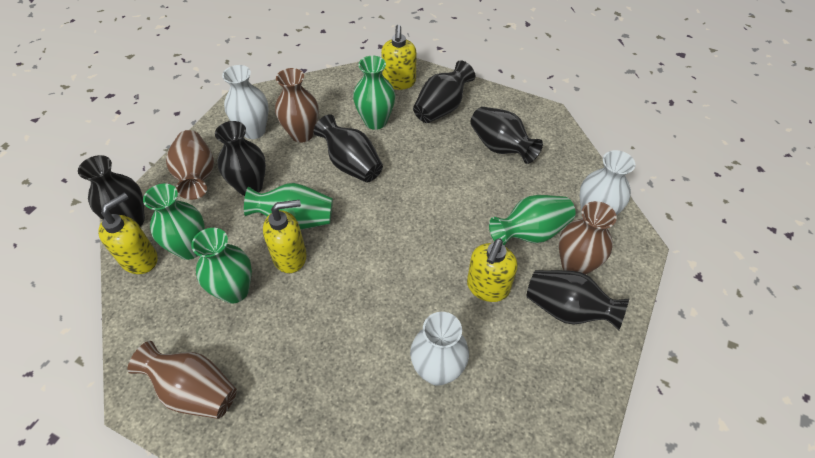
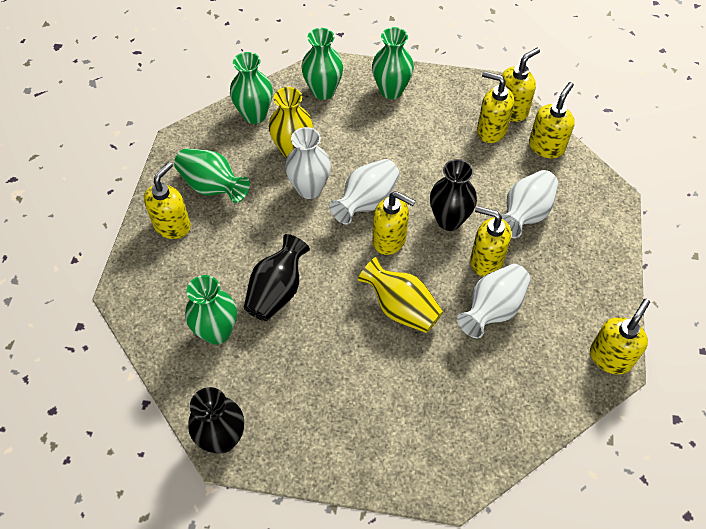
black vase: [78,155,145,226] [215,121,266,196] [314,114,383,183] [413,60,475,123] [470,107,543,164] [526,270,630,330] = 6 -> [188,387,244,453] [244,234,310,321] [430,159,477,231] = 3
brown vase: [128,341,237,419] [166,130,214,200] [275,68,318,143] [559,201,617,274] = 4 -> none = 0
white vase: [222,65,269,139] [410,312,469,386] [580,150,635,218] = 3 -> [285,127,331,199] [329,159,400,224] [457,264,531,338] [501,170,558,238] = 4
yellow soap dispenser: [98,193,158,274] [263,200,307,273] [381,25,417,90] [467,238,518,302] = 4 -> [144,162,191,239] [373,191,415,255] [470,206,511,277] [477,71,514,143] [502,48,540,122] [529,82,575,159] [590,299,650,374] = 7
yellow vase: none = 0 -> [269,87,313,158] [358,257,443,333] = 2

